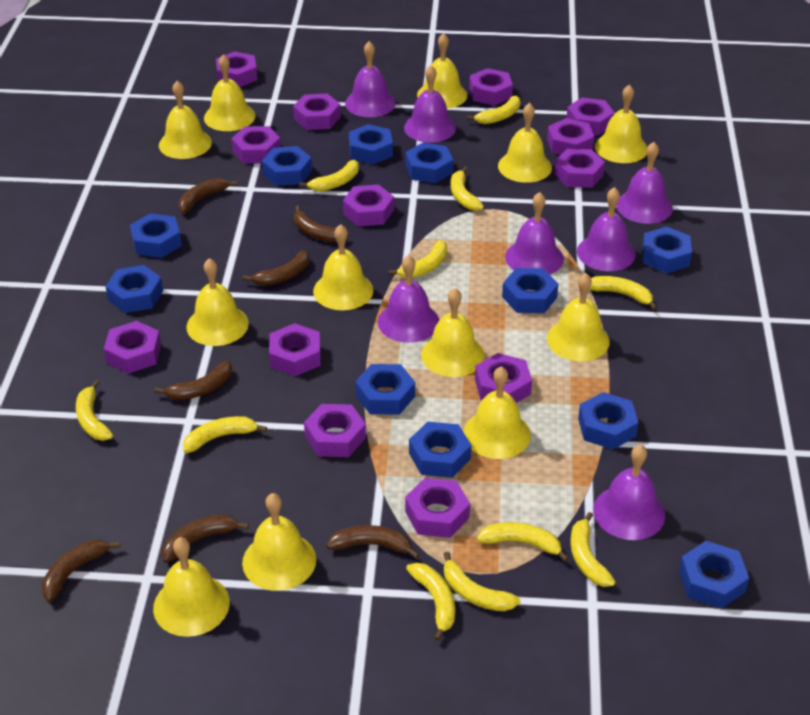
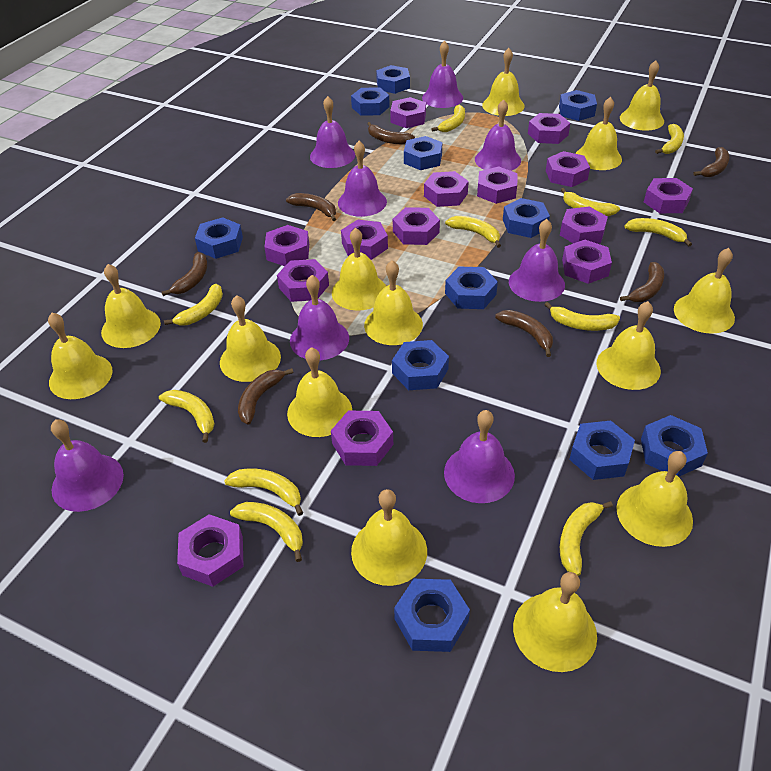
purple bell: [345,41,396,117] [378,255,439,343] [404,65,456,143] [505,192,564,275] [577,187,636,271] [594,444,665,540] [616,142,673,224] = 7 -> [51,420,124,512] [290,275,349,360] [310,96,355,168] [338,141,387,217] [422,41,463,108] [444,410,515,503] [475,99,521,171] [509,219,565,302] = 8
purple nut: [104,321,161,374] [216,51,257,87] [231,126,281,164] [269,323,321,376] [293,94,341,130] [304,404,366,457] [343,184,394,226] [405,478,470,538] [469,68,513,106] [475,353,532,403] [547,118,594,155] [554,149,605,188] [566,98,615,136] = 13 -> [177,514,244,587] [264,225,309,266] [277,259,329,302] [331,411,393,466] [341,220,388,260] [390,97,426,128] [393,207,440,245] [424,171,469,207] [477,166,518,204] [528,113,570,144] [546,151,590,187] [560,207,608,244] [562,240,612,284] [644,178,693,213] = 14
yellow bell: [153,537,230,637] [159,81,212,159] [186,258,249,346] [204,54,256,131] [242,493,316,591] [313,224,374,310] [417,33,467,109] [421,288,485,377] [463,366,531,459] [498,103,552,183] [547,273,610,361] [595,84,647,163] = 12 -> [48,313,113,399] [101,264,161,348] [220,295,281,382] [287,347,352,437] [332,228,386,311] [351,489,427,586] [364,260,423,345] [482,48,525,116] [513,572,597,672] [575,97,622,170] [597,301,661,390] [616,451,693,547] [620,61,664,130] [674,248,735,334] = 14

